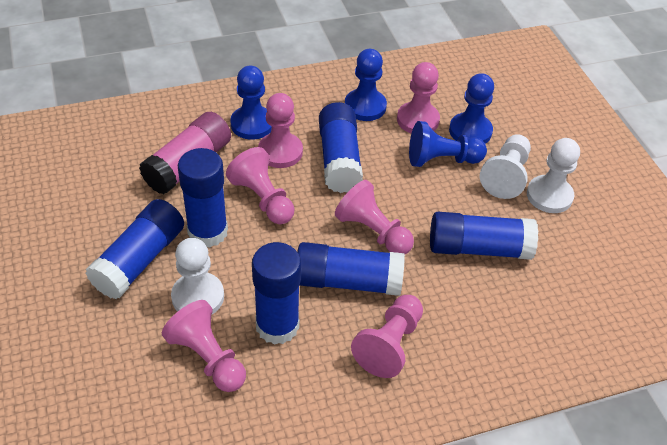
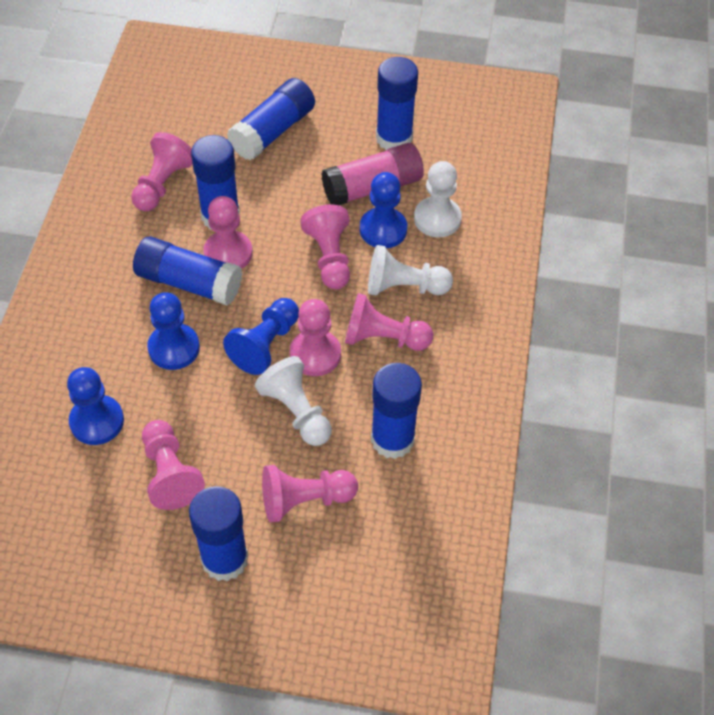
pink pawn: [162,300,246,392] [226,147,294,224] [258,93,303,168] [335,180,414,255] [351,295,423,378] [397,62,440,134] = 6 -> [131,132,193,211] [142,420,205,510] [203,196,253,269] [262,465,358,523] [290,299,341,376] [300,205,350,289] [345,293,433,351] = 7

